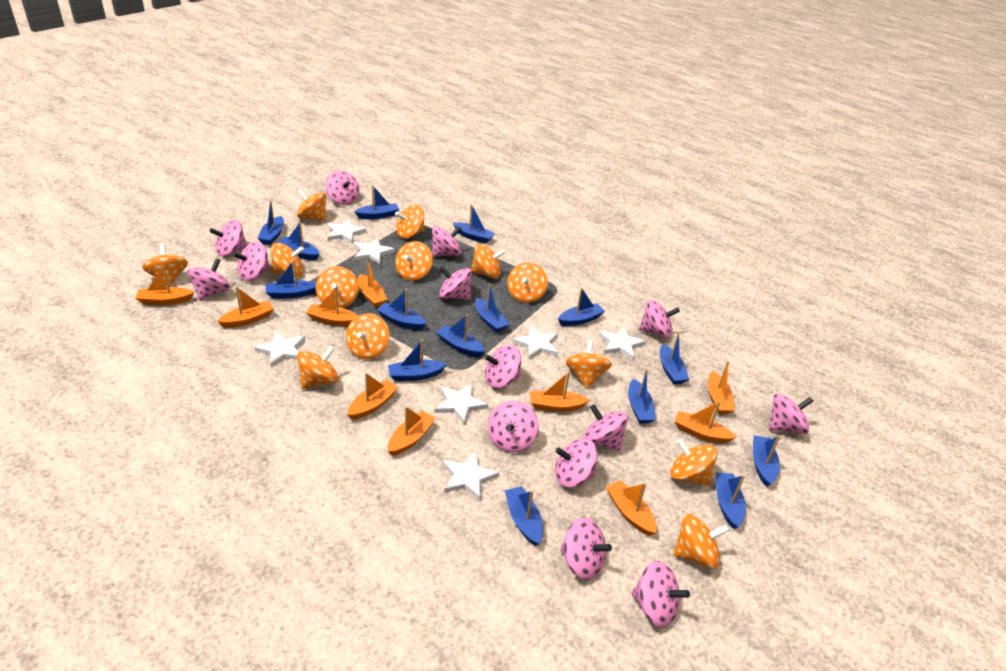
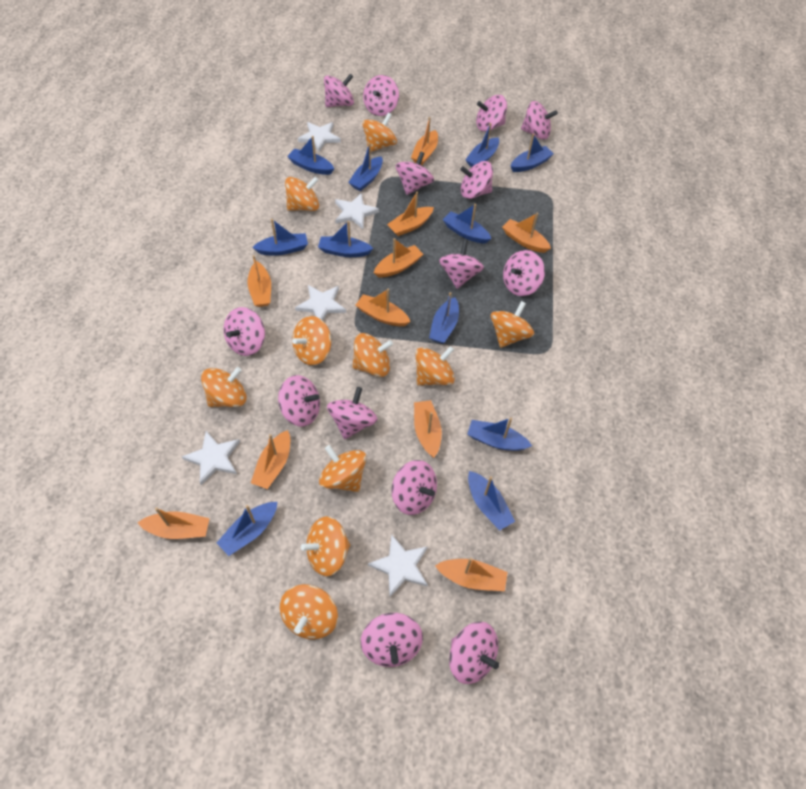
blue boat: [257,200,284,245] [266,260,316,298] [277,222,320,260] [354,185,399,219] [377,289,427,330] [388,339,447,381] [436,314,485,357] [453,204,495,244] [475,284,509,332] [505,486,543,546] [558,288,605,326] [628,369,656,424] [660,333,689,384] [716,472,746,529] [753,435,780,487] = 15 -> [217,502,277,556] [252,219,308,256] [287,136,334,175] [318,221,373,257] [348,143,383,191] [429,292,459,344] [443,204,491,244] [465,123,499,167] [467,418,532,451] [468,471,515,531] [511,134,554,172] = 11
orange spinning top: [142,244,188,287] [271,243,304,278] [297,190,326,221] [297,346,339,389] [316,266,359,308] [346,313,390,359] [395,205,425,239] [395,241,433,281] [471,244,506,279] [507,262,548,303] [565,340,612,388] [670,439,718,486] [673,514,729,569] = 13 -> [201,367,247,407] [280,584,338,639] [285,177,319,211] [292,316,331,365] [301,516,350,576] [319,445,366,492] [352,333,393,377] [362,113,397,152] [415,346,455,386] [491,301,534,348] = 10
white star: [254,331,305,367] [327,219,367,244] [354,238,395,264] [435,384,488,425] [443,451,499,500] [512,326,558,359] [599,326,646,360] = 7 -> [182,431,240,485] [295,285,346,321] [298,122,341,152] [335,193,379,229] [368,535,428,597] = 5

